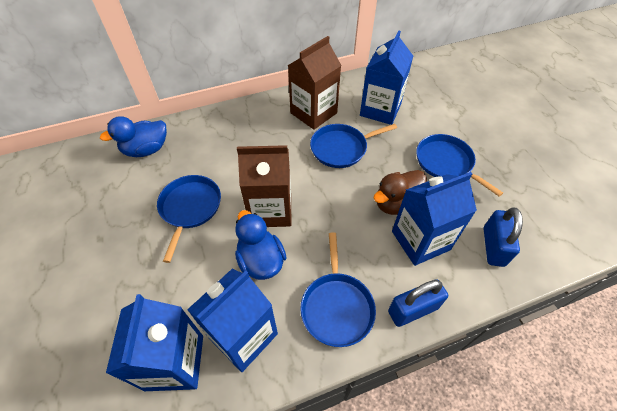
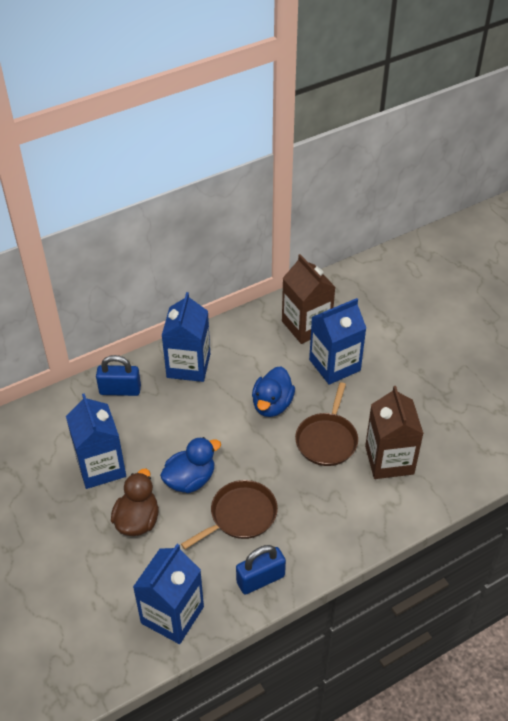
blue pan: [157,175,221,263] [300,232,376,347] [310,124,397,168] [416,134,503,197] = 4 -> none = 0
brown pan: none = 0 -> [181,480,278,549] [295,382,358,466] = 2

